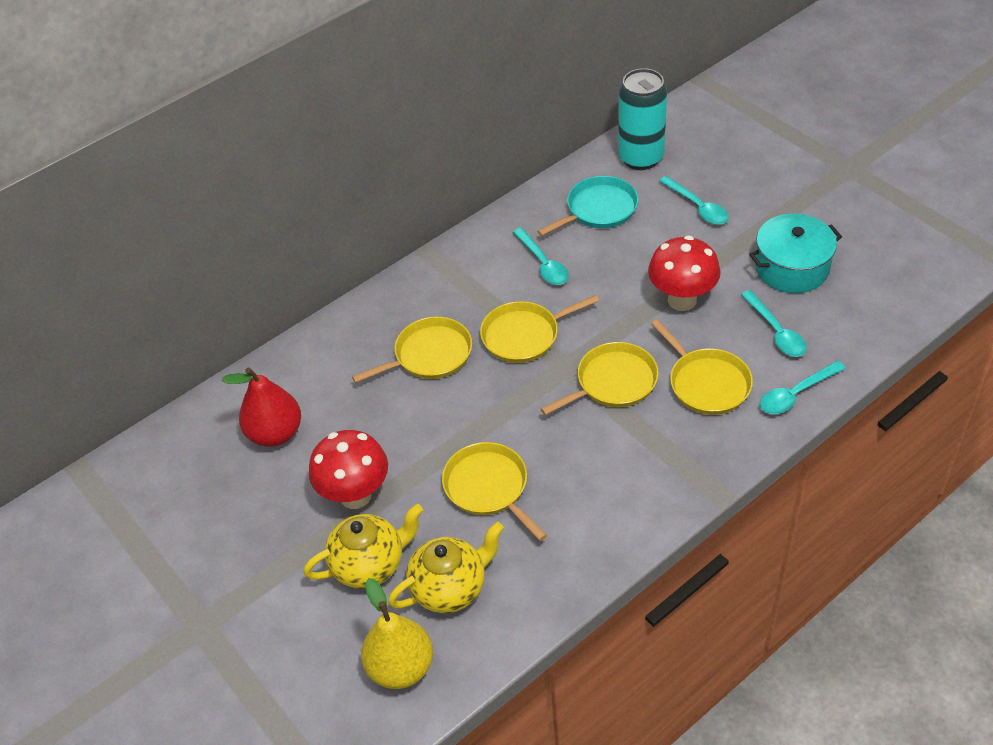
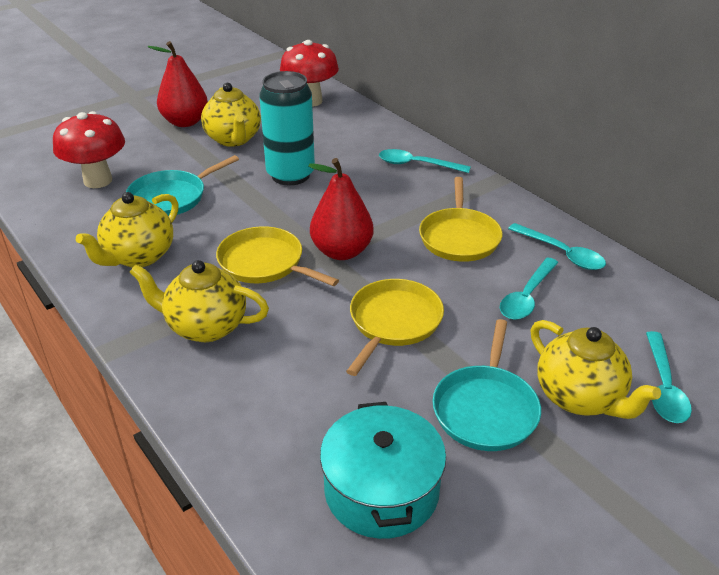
red pear: [221,367,301,447] = 1 -> [148,41,208,127] [308,158,373,260] = 2
turquoise pan: [537,176,639,236] = 1 -> [126,155,239,216] [432,319,541,451] = 2
yellow pan: [352,317,472,383] [442,442,547,541] [480,295,599,363] [541,342,659,415] [651,319,753,415] = 5 -> [216,226,339,286] [346,279,444,376] [419,177,502,262] = 3
yellow pear: [361,578,433,689] = 1 -> none = 0
yellow teapot: [304,504,423,589] [388,522,504,613] = 2 -> [76,192,179,268] [129,260,269,342] [201,83,261,147] [531,320,661,419] = 4

